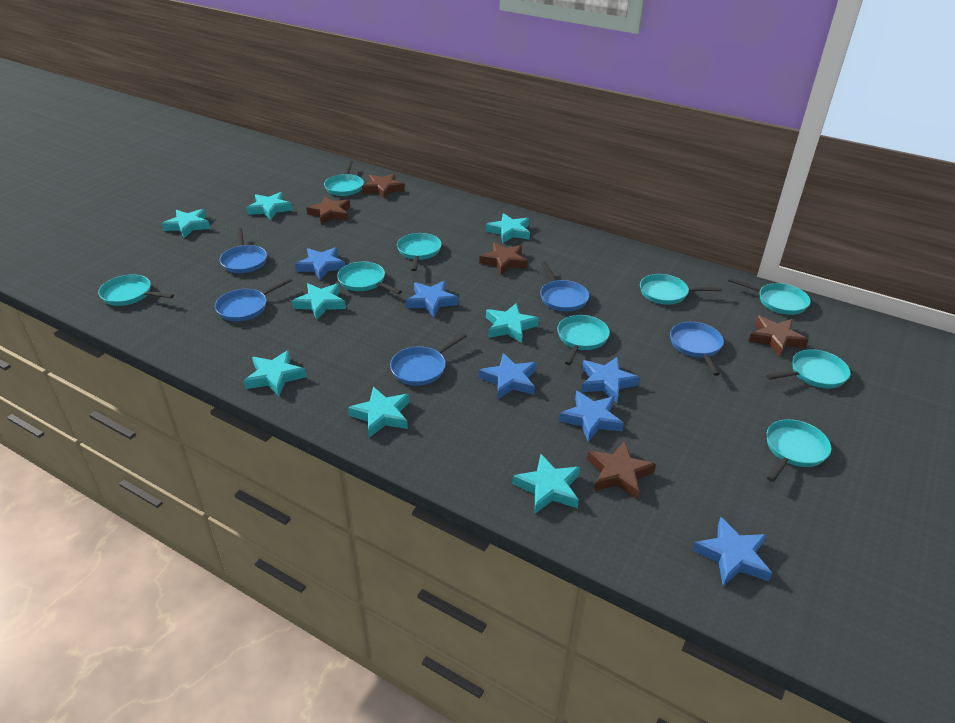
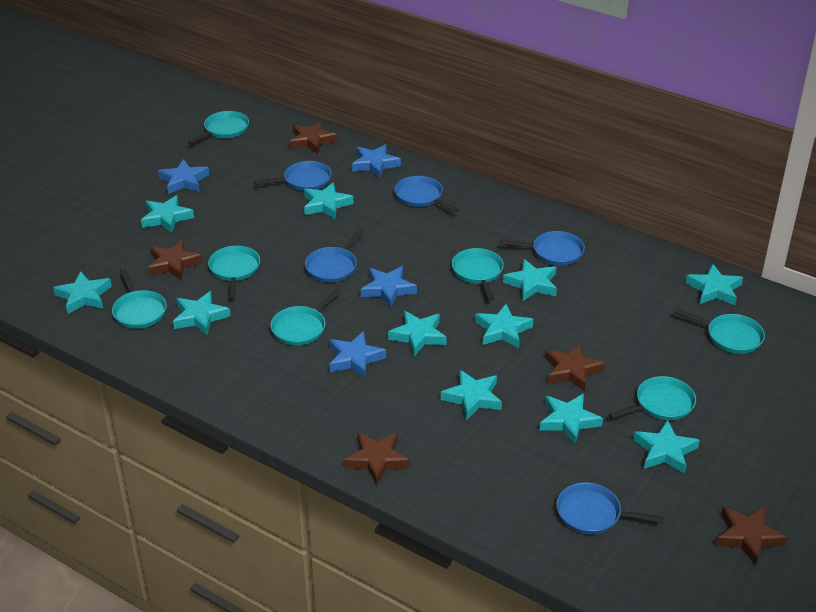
blue star: [295,247,346,280] [406,281,459,317] [479,353,536,399] [559,391,624,442] [581,357,640,403] [692,517,772,586] = 6 -> [158,159,209,194] [329,331,386,378] [352,144,401,179] [361,266,417,308] = 4
turquoise pan: [98,274,174,306] [324,160,364,196] [337,262,402,294] [397,233,442,271] [557,315,610,365] [640,274,722,305] [728,278,811,315] [766,349,851,388] [766,419,831,482] = 9 -> [112,268,167,329] [188,111,249,144] [208,246,260,298] [270,288,342,345] [452,248,504,301] [609,376,696,420] [674,308,765,354] = 7
turquoise star: [161,209,210,238] [244,350,306,396] [246,192,293,220] [292,283,346,320] [348,387,409,438] [486,213,530,243] [486,303,539,343] [512,454,580,514] = 8 -> [53,271,112,314] [141,195,194,233] [173,291,231,335] [304,182,353,220] [388,311,447,356] [441,370,502,420] [475,304,533,348] [503,259,557,301] [539,394,603,445] [633,420,700,474] [685,264,743,305] = 11

